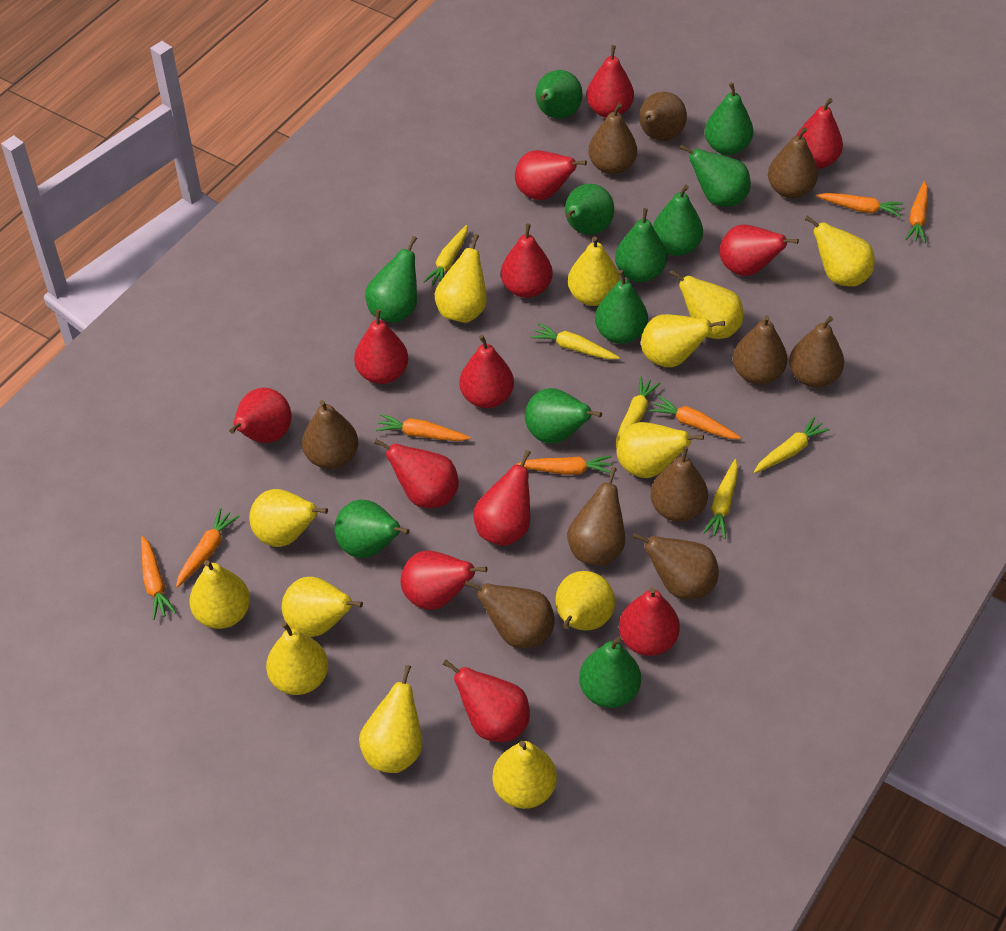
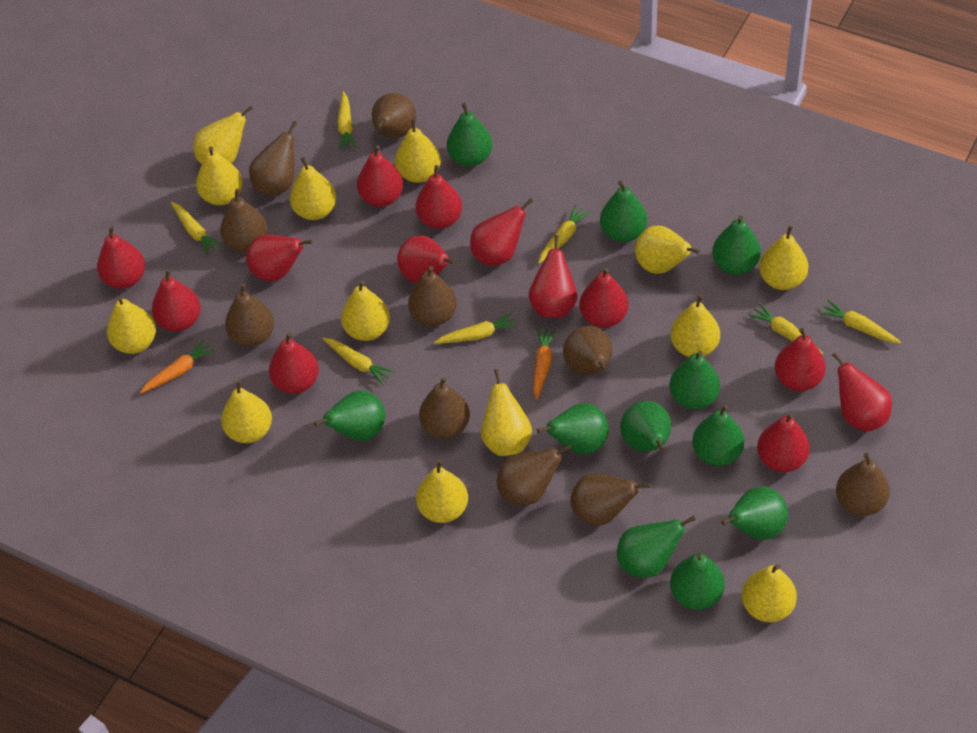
orange carrot: [141,536,176,620] [176,508,240,588] [376,414,471,441] [515,455,612,475] [650,396,741,439] [816,193,903,217] [905,181,928,243] = 7 -> [140,339,215,393] [533,328,556,400] = 2
yellow carrot: [423,225,467,285] [531,323,620,359] [616,376,660,448] [703,459,738,539] [754,417,830,473] = 5 -> [171,202,223,255] [322,338,394,385] [337,91,357,150] [434,313,518,344] [538,205,591,264] [748,303,823,355] [820,300,901,343] = 7

